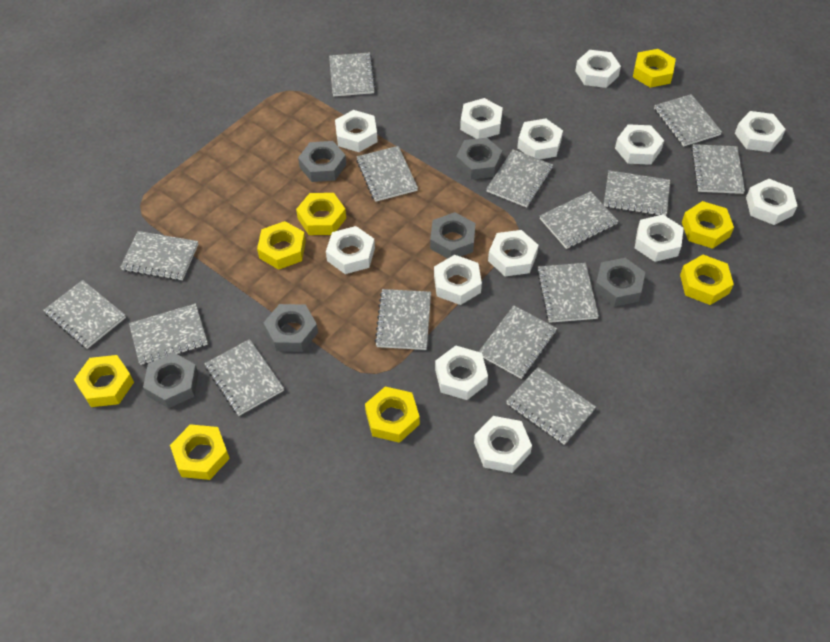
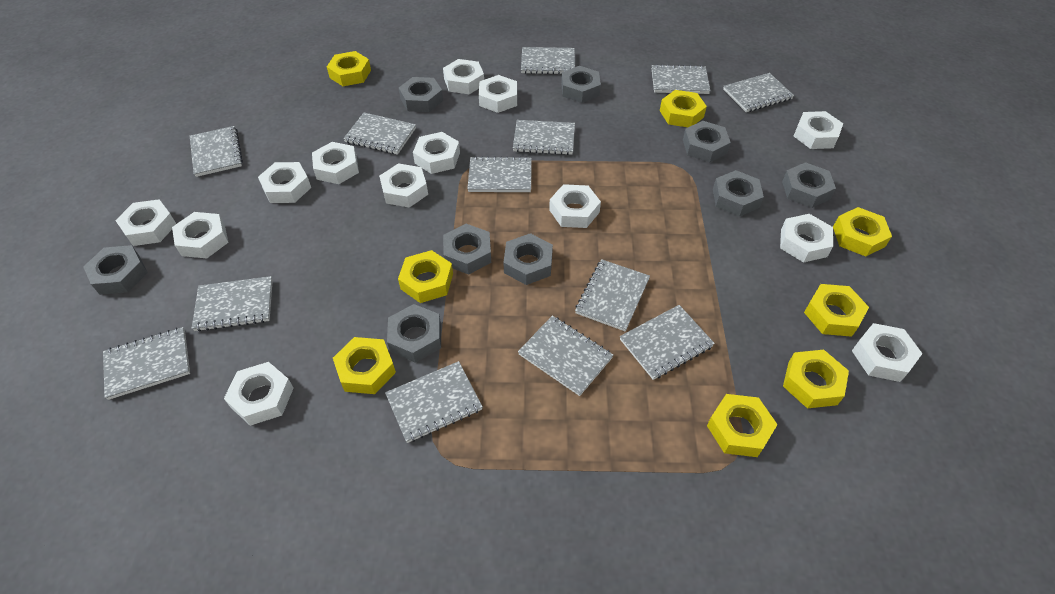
grey notebook: [43,280,126,349] [120,231,198,281] [129,303,208,365] [204,339,284,416] [329,52,376,96] [356,146,418,202] [375,289,431,350] [479,306,557,379] [486,149,553,208] [506,367,596,445] [537,263,599,323] [540,191,618,249] [604,170,670,216] [654,94,722,147] [691,144,745,194] = 15 -> [103,327,190,400] [190,126,243,177] [192,276,273,332] [343,113,416,155] [385,361,483,443] [467,156,532,192] [513,120,575,155] [518,316,613,396] [521,47,575,74] [575,259,650,331] [620,305,715,380] [652,64,710,94] [723,73,794,112] = 13
grey nut: [143,353,199,408] [264,304,318,352] [298,141,346,182] [430,212,476,259] [456,138,502,180] [594,258,645,307] = 6 -> [83,245,148,295] [387,304,441,363] [399,77,443,112] [443,224,491,275] [503,233,553,285] [561,66,601,103] [683,121,731,162] [713,170,764,216] [782,162,836,208] = 9

